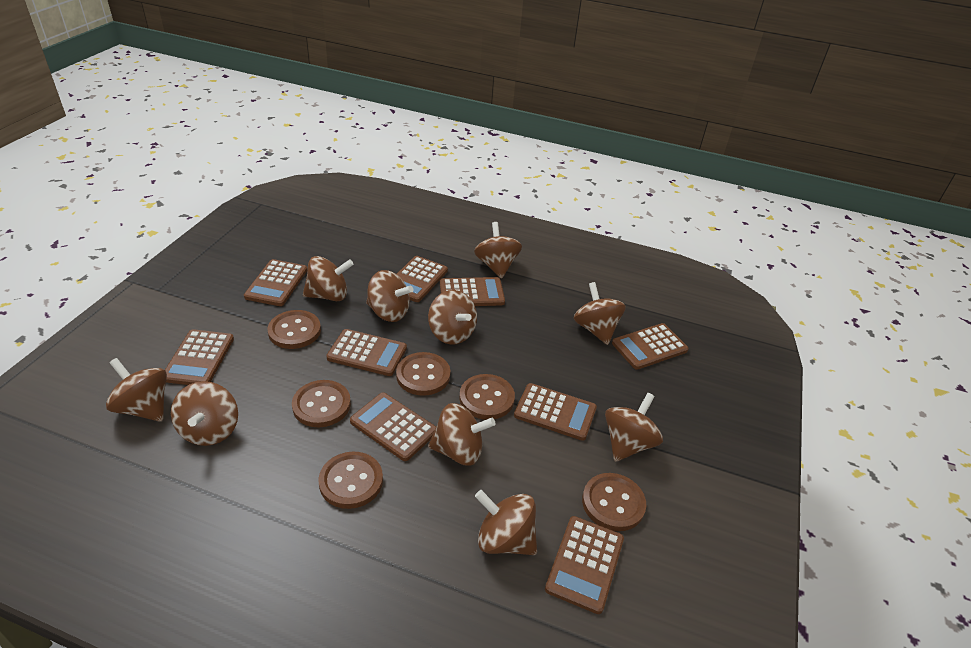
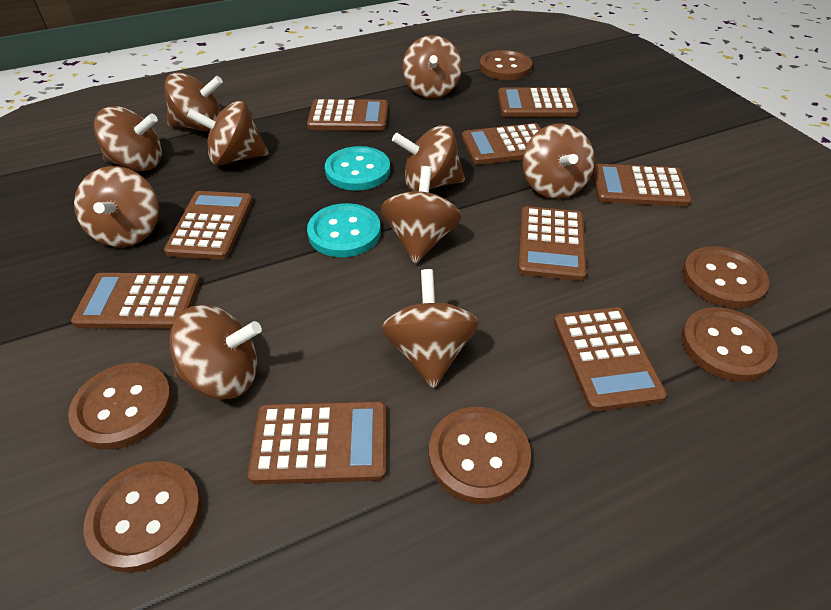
turquoise button: none = 0 -> [307,203,381,257] [325,146,390,191] = 2

